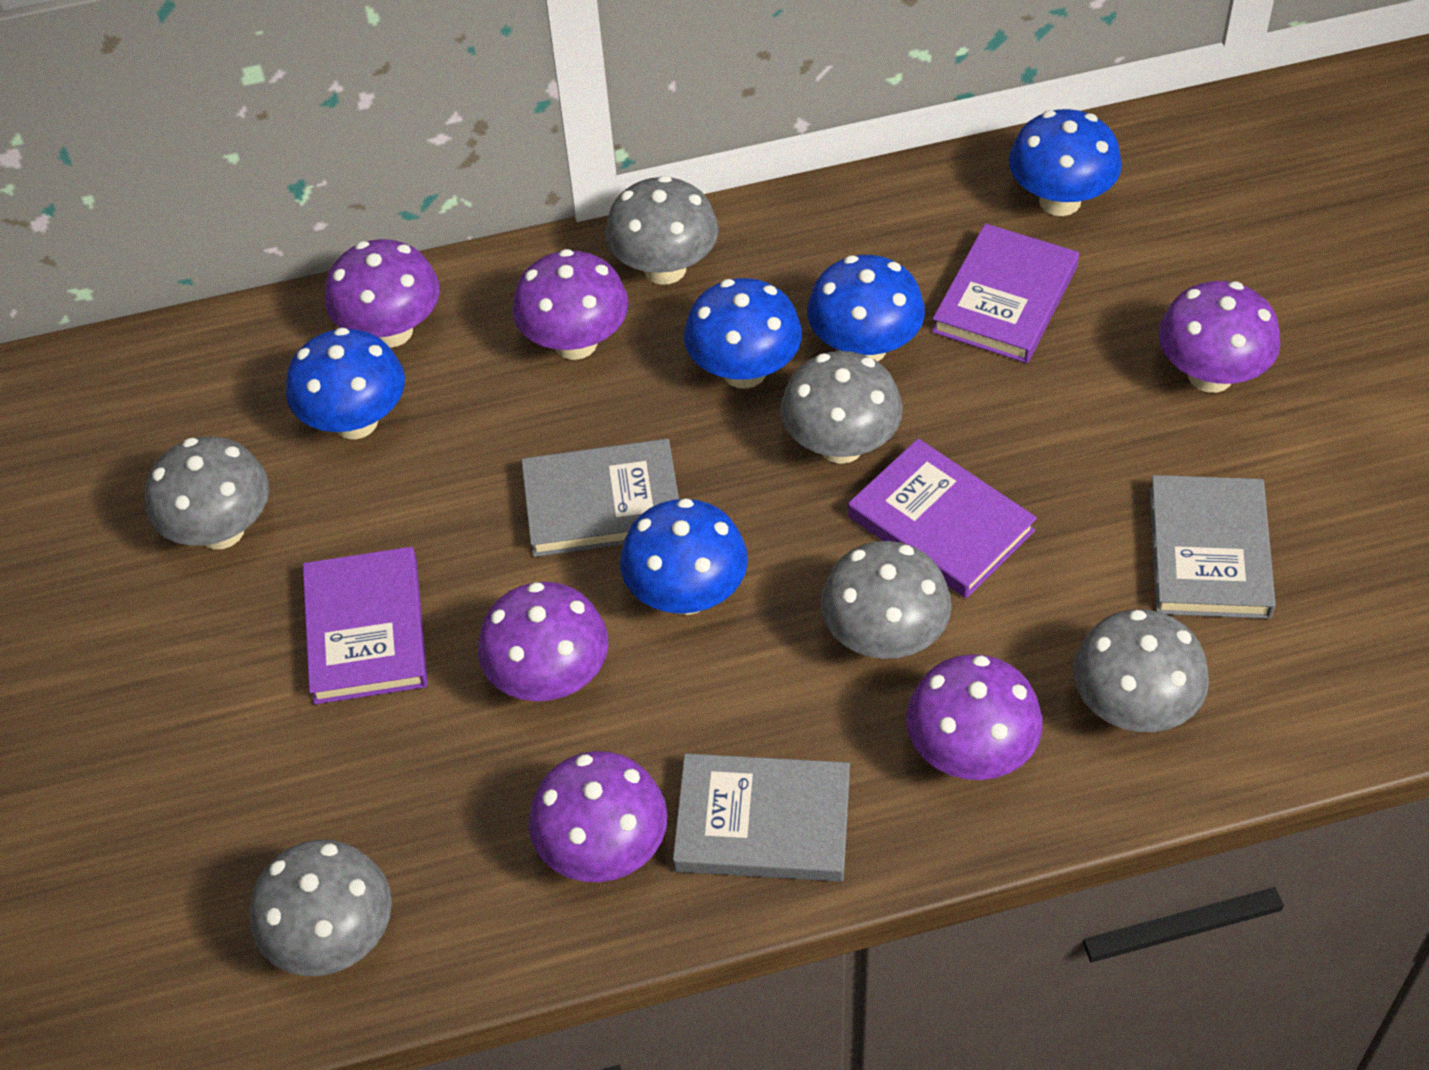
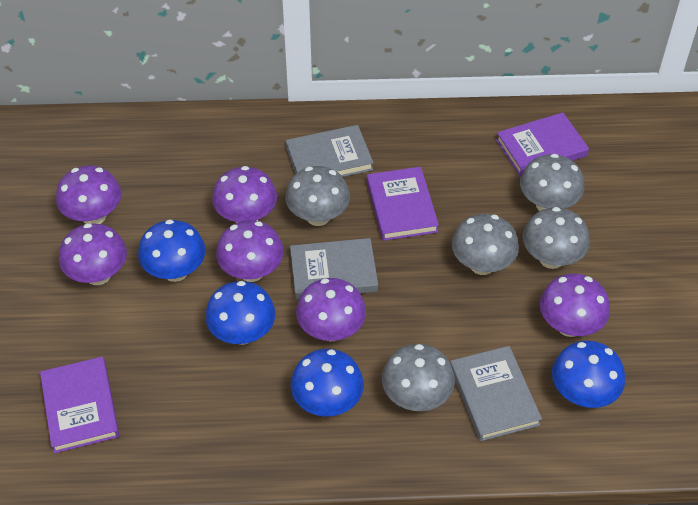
blue mushroom: [286,327,405,439] [620,498,748,615] [684,278,802,389] [807,255,925,362] [1009,109,1122,216] = 5 -> [138,219,206,282] [205,281,276,345] [291,349,364,416] [552,341,625,408] = 4
grey mushroom: [145,437,269,549] [250,840,392,976] [605,175,719,284] [780,351,903,464] [821,541,952,659] [1073,609,1209,732] = 6 -> [285,166,350,226] [382,344,455,411] [452,214,519,275] [520,154,584,211] [523,207,590,269] = 5

